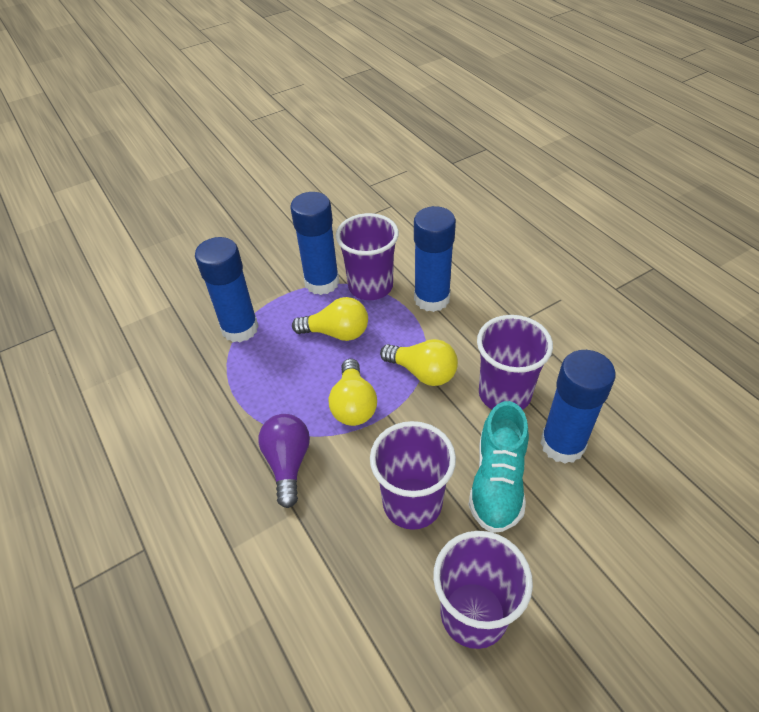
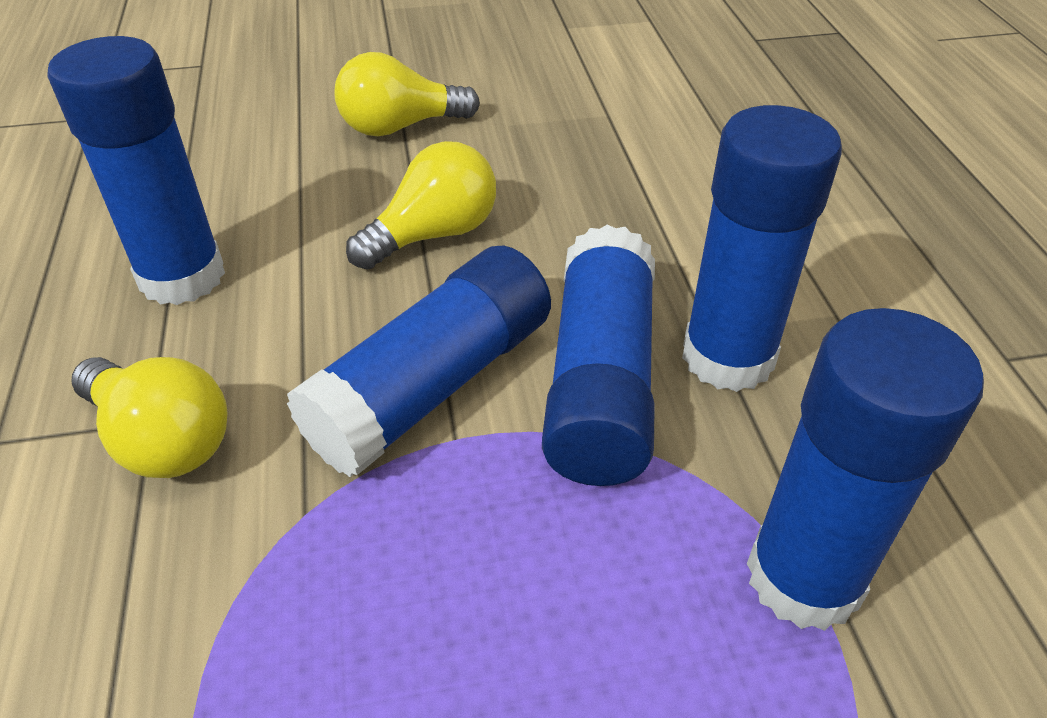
blue glue stick: [195,237,259,342] [290,192,339,295] [414,206,456,312] [540,350,616,464] = 4 -> [47,36,225,305] [287,245,551,477] [542,224,655,486] [682,105,842,392] [747,308,984,631] = 5
purple cup: [336,213,399,300] [370,421,456,530] [433,531,533,649] [477,315,553,410] = 4 -> none = 0
purple light bulb: [258,414,310,508] = 1 -> none = 0
turquoise shoe: [468,401,529,533] = 1 -> none = 0

